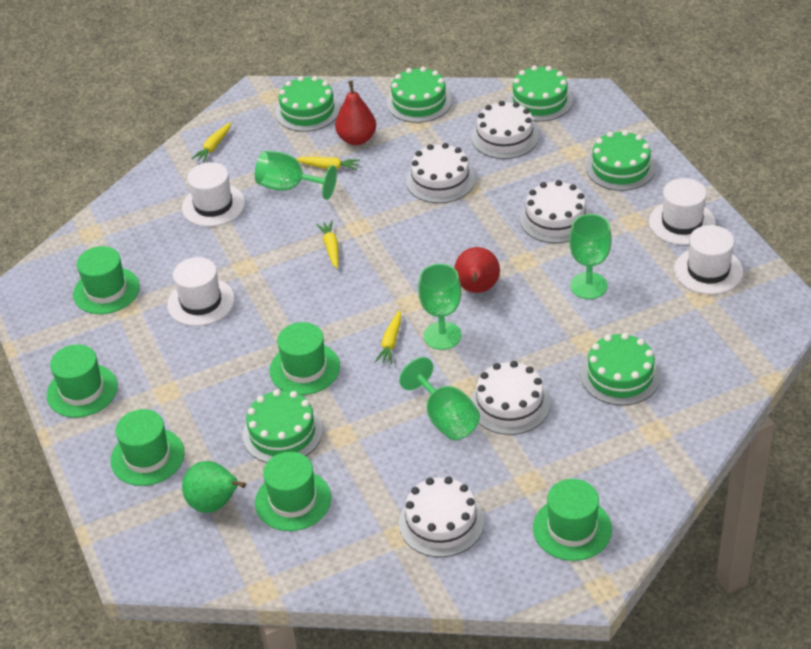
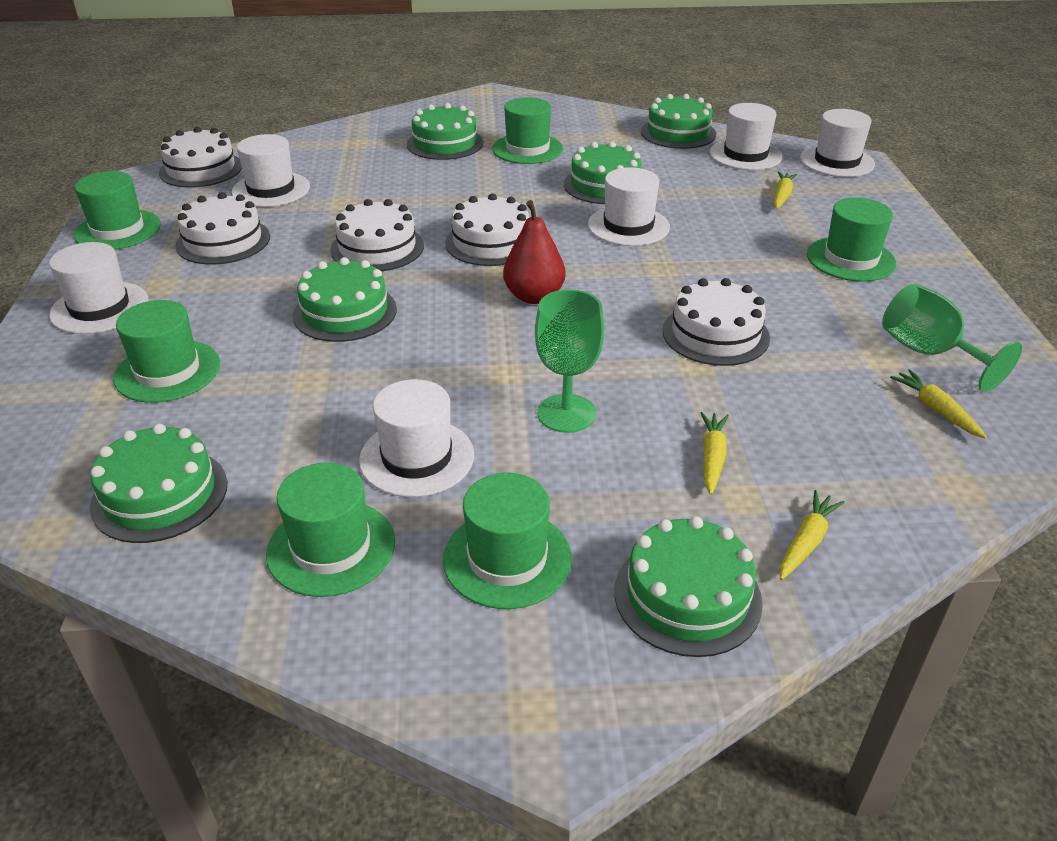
green goblet: [255,151,337,200] [399,357,480,440] [418,264,462,350] [569,214,612,299] = 4 -> [535,289,604,433] [882,284,1022,392] = 2
green pear: [182,461,246,513] = 1 -> none = 0
red pear: [335,81,376,145] [454,247,500,293] = 2 -> [503,200,565,304] = 1
white hat: [167,257,235,326] [182,162,245,227] [649,178,716,245] [674,225,743,294] = 4 -> [49,242,148,334] [231,134,310,207] [359,379,474,497] [588,167,670,246] [710,103,783,170] [800,109,875,177] = 6

